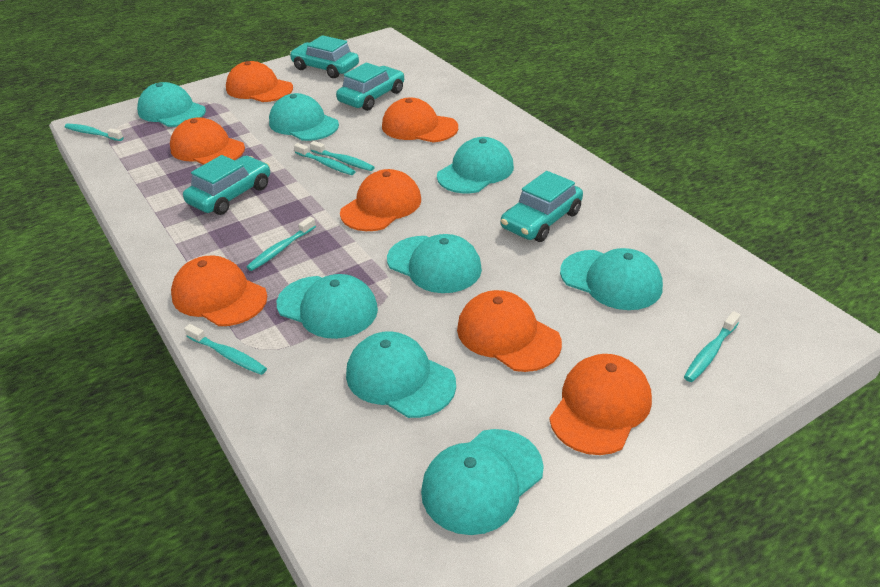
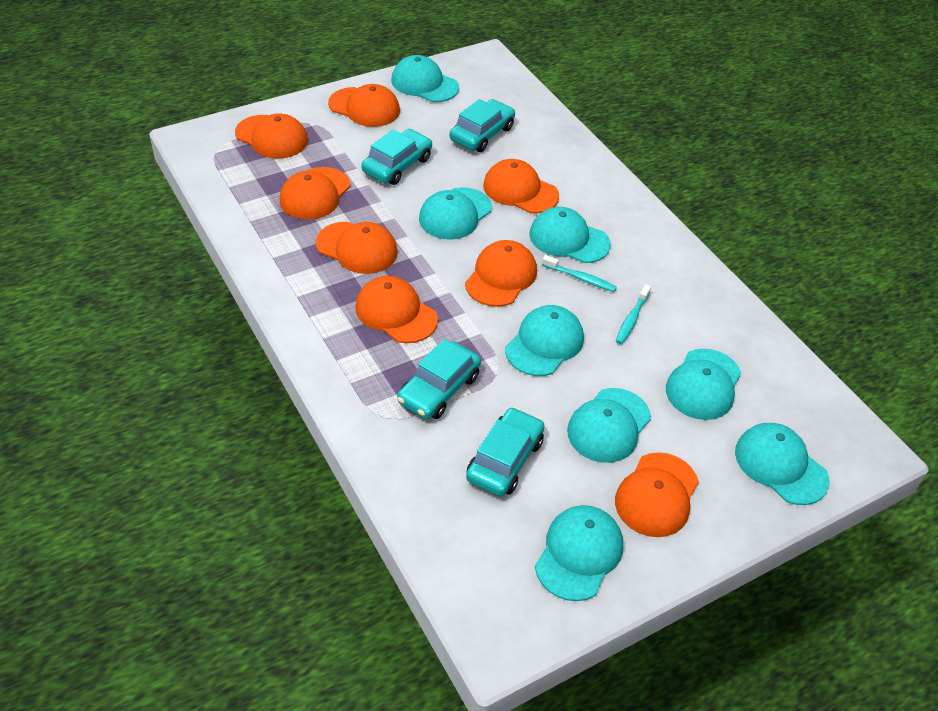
orange cap: [170,117,245,165] [171,255,267,326] [226,61,293,102] [340,169,421,231] [382,97,458,142] [457,290,562,372] [549,354,652,455] = 7 -> [235,114,308,159] [280,167,350,220] [316,222,398,274] [328,84,400,127] [355,276,438,343] [465,240,537,307] [483,159,559,214] [615,452,699,537] = 8
turquoise toothbrush: [65,124,124,141] [184,324,267,375] [247,217,316,271] [294,143,356,175] [310,141,375,171] [684,311,740,382] = 6 -> [542,255,617,292] [616,284,651,344] = 2

